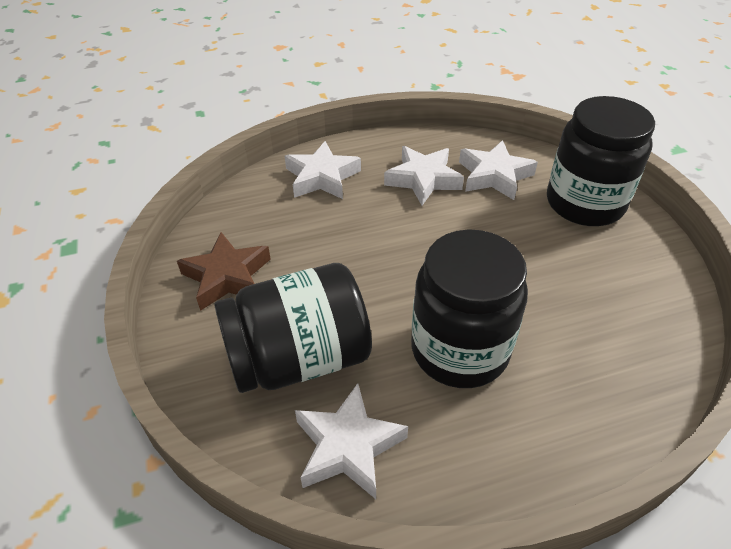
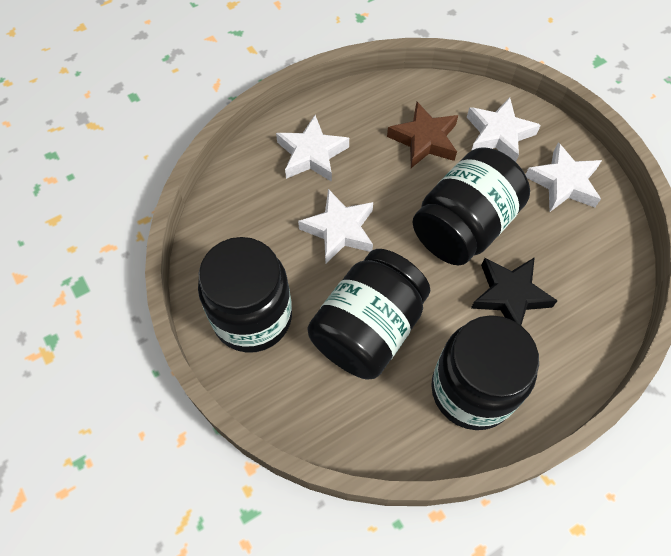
black jar: [215,263,372,393] [411,229,528,388] [547,96,655,226] = 3 -> [198,237,292,353] [307,249,430,380] [412,147,530,266] [431,315,539,430] = 4
black star: none = 0 -> [471,257,558,325] = 1

